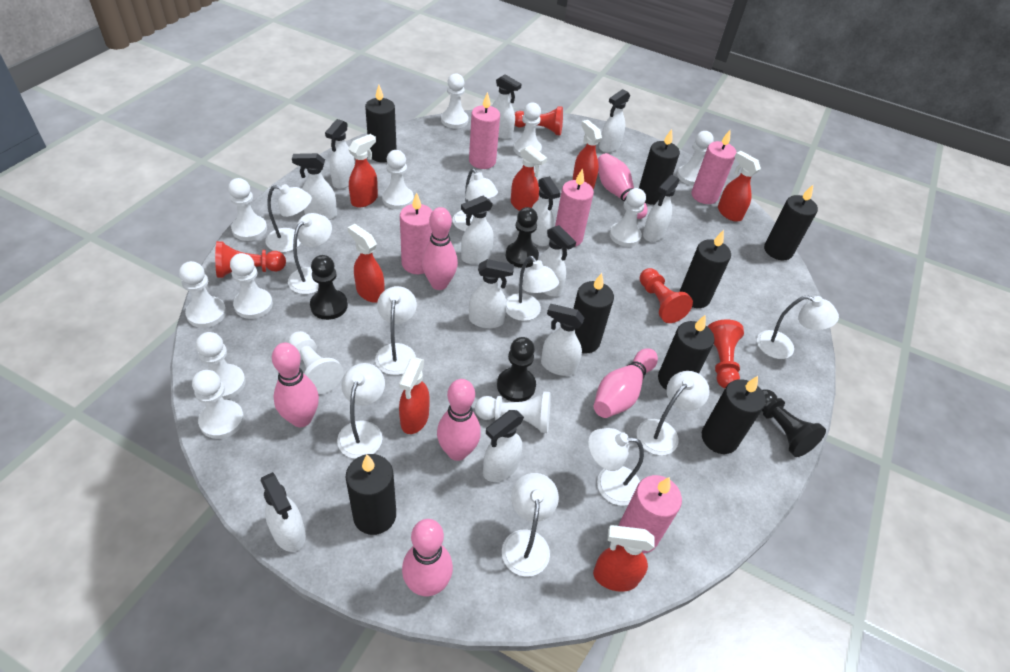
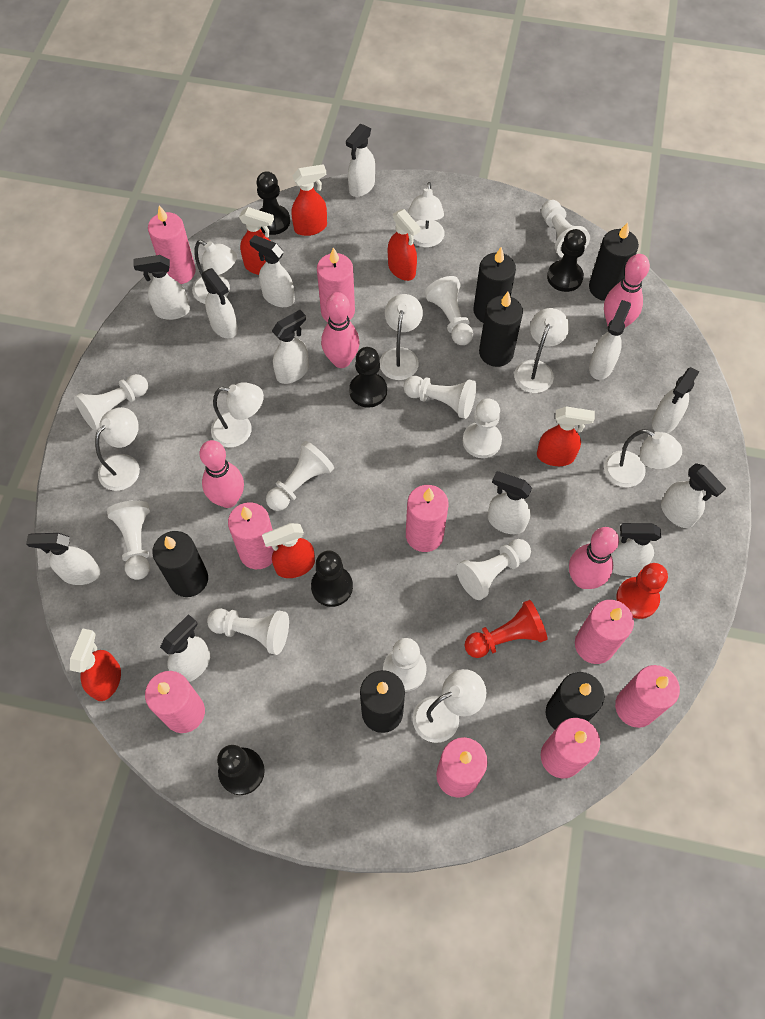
black candle: [345,454,396,535] [365,85,397,162] [573,273,614,354] [639,129,680,205] [658,314,715,390] [680,230,731,308] [702,376,766,454] [764,185,818,260] = 8 -> [152,531,208,597] [360,670,405,733] [474,247,516,323] [479,292,523,367] [546,672,605,729] [589,222,639,301] = 6
black pawn: [310,255,348,320] [497,337,536,402] [506,207,539,268] [762,389,826,457] = 4 -> [217,745,265,795] [256,171,290,235] [311,550,353,607] [349,347,387,408] [547,229,586,292] = 5
pink bowling pin: [272,343,319,427] [402,519,453,596] [422,207,458,290] [437,379,481,461] [594,348,658,418] [598,153,647,219] = 6 -> [199,440,244,508] [321,292,360,368] [569,527,619,589] [604,254,650,328] = 4
pink candle: [400,192,432,274] [469,92,500,169] [555,168,594,247] [618,475,682,554] [691,130,737,204] = 5 -> [145,671,205,733] [148,205,196,284] [228,502,274,569] [317,247,355,322] [406,485,449,552] [436,737,488,798] [541,718,600,778] [575,600,634,664] [615,665,680,728] = 9
red pawn: [215,241,286,278] [515,106,563,135] [640,268,693,323] [707,320,744,388] = 4 -> [465,600,548,658] [616,563,668,619] = 2
red spray bottle: [348,134,378,208] [348,224,385,303] [399,357,430,434] [511,145,547,211] [573,120,602,189] [593,525,655,592] [718,151,761,222] = 7 -> [70,628,121,701] [239,207,274,275] [262,523,315,578] [291,164,327,236] [388,209,420,281] [537,406,595,466] = 6
white lamp: [265,184,312,252] [288,213,332,294] [337,363,385,459] [375,286,417,375] [453,169,498,231] [502,473,559,576] [506,256,559,321] [588,428,644,506] [637,371,710,455] [757,295,839,359] = 10 -> [95,407,140,491] [192,240,237,304] [211,382,264,447] [380,294,423,380] [408,182,444,247] [413,669,486,743] [514,308,569,393] [604,429,682,487] = 8
white pawn: [179,261,226,328] [192,370,244,439] [196,332,246,400] [228,178,267,241] [230,253,273,319] [288,331,344,394] [382,150,414,209] [441,74,468,129] [475,392,551,433] [513,103,542,156] [610,188,646,247] [677,131,714,186] = 12 -> [74,374,148,430] [107,500,150,580] [207,608,289,655] [266,441,334,511] [383,638,427,692] [404,376,476,419] [425,276,473,345] [456,539,531,600] [463,398,502,458] [541,200,590,258] = 10

